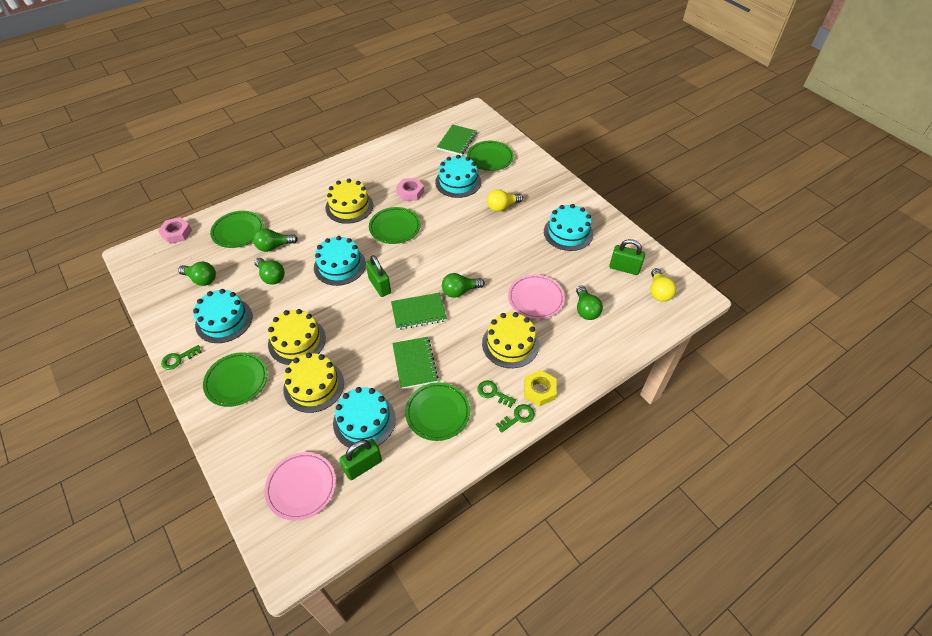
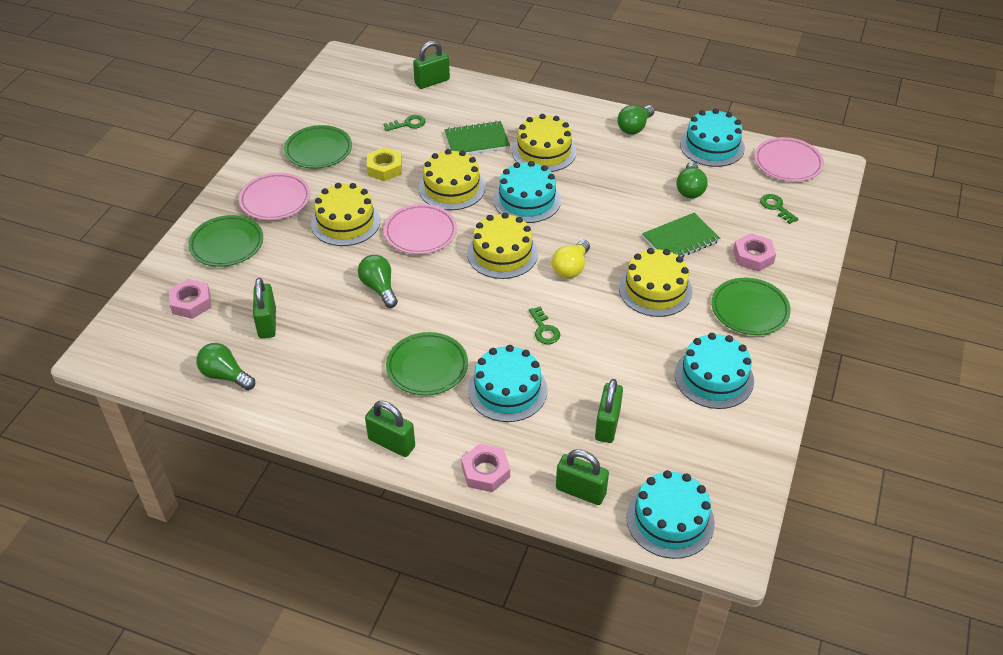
green light bulb: [178,262,216,286] [253,228,298,252] [254,258,285,285] [442,273,484,298] [576,285,603,320] = 5 -> [196,343,255,390] [358,255,398,308] [617,105,655,135] [676,162,708,198] = 4
green notebook: [391,293,447,330] [392,337,438,389] [437,125,477,156] = 3 -> [444,121,510,154] [642,212,720,257] = 2
green padlock: [340,439,382,480] [366,255,391,297] [609,239,645,275] = 3 -> [253,278,276,338] [365,401,415,457] [413,41,450,89] [556,449,609,505] [595,379,623,443] = 5
green plate: [203,352,267,407] [210,211,264,248] [369,207,421,244] [405,382,470,441] [467,141,514,171] = 5 -> [188,215,263,267] [284,125,352,169] [386,332,468,395] [711,278,791,335] = 4
pink nut: [158,217,192,244] [396,178,424,201] = 2 -> [169,279,211,319] [461,444,510,492] [733,233,776,271] = 3
pink plate: [264,452,336,521] [508,274,565,319] = 2 -> [239,173,310,220] [384,204,457,254] [754,137,824,182] = 3
yellow cake: [268,309,326,365] [283,353,344,413] [325,179,373,224] [482,312,539,368] = 4 -> [311,183,380,246] [419,149,485,210] [467,212,538,279] [512,114,576,172] [619,248,693,317] = 5
yellow light bulb: [487,189,523,212] [651,268,677,302] = 2 -> [552,240,590,279] = 1

